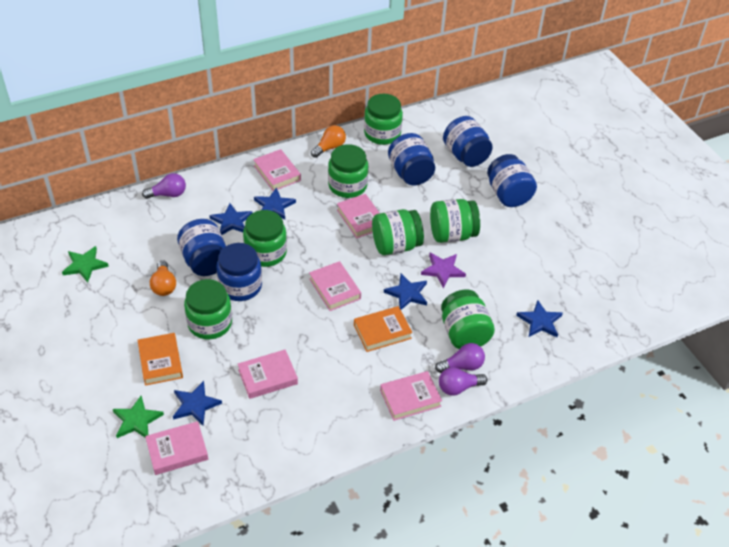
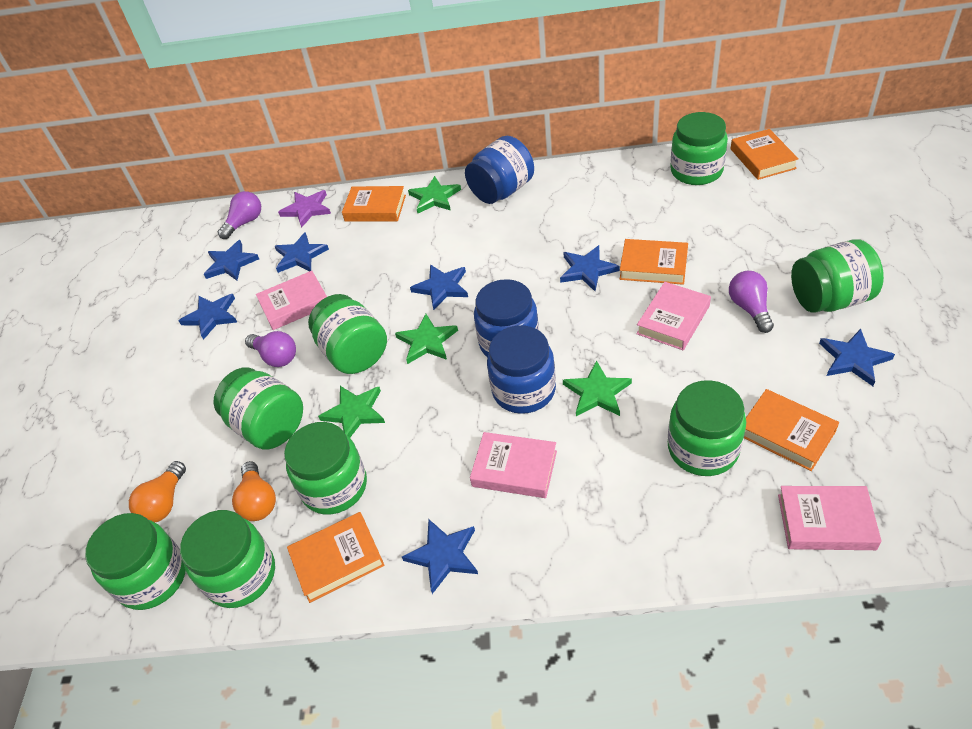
blue jar: [177,219,226,276] [216,243,262,301] [388,133,435,185] [443,116,493,167] [487,154,537,207] = 5 -> [465,136,534,204] [474,279,539,357] [487,326,556,414] = 3
blue star: [173,381,222,426] [209,203,253,235] [254,187,296,219] [384,274,427,310] [516,300,563,337] = 5 -> [179,294,237,340] [204,240,259,281] [275,232,329,273] [402,519,478,594] [410,264,468,310] [560,245,620,291] [819,329,895,386] = 7
green jar: [184,279,232,339] [243,210,287,267] [328,144,368,198] [364,94,403,145] [372,209,424,255] [430,199,480,243] [441,290,495,349] = 7 -> [85,513,186,610] [180,510,275,608] [213,368,303,450] [284,422,367,515] [308,294,387,374] [668,380,746,476] [670,112,728,185] [791,239,884,313] = 8
green star: [62,246,109,283] [113,396,164,438] = 2 -> [318,386,385,437] [395,314,458,364] [408,176,461,213] [563,360,632,416] = 4
orange book: [138,333,183,386] [354,306,412,352] = 2 -> [287,512,385,603] [342,186,406,222] [620,239,688,285] [730,129,799,180] [744,389,839,471] = 5
pink book: [145,421,208,475] [238,349,298,399] [253,149,301,191] [309,261,361,311] [337,194,380,239] [380,371,442,421] = 6 -> [256,271,327,330] [470,432,557,498] [636,282,711,350] [778,486,882,550] = 4

